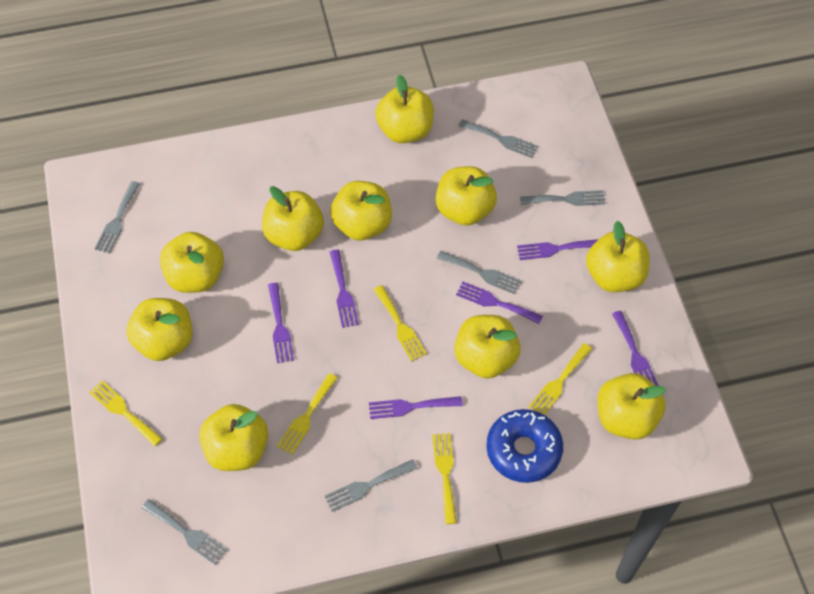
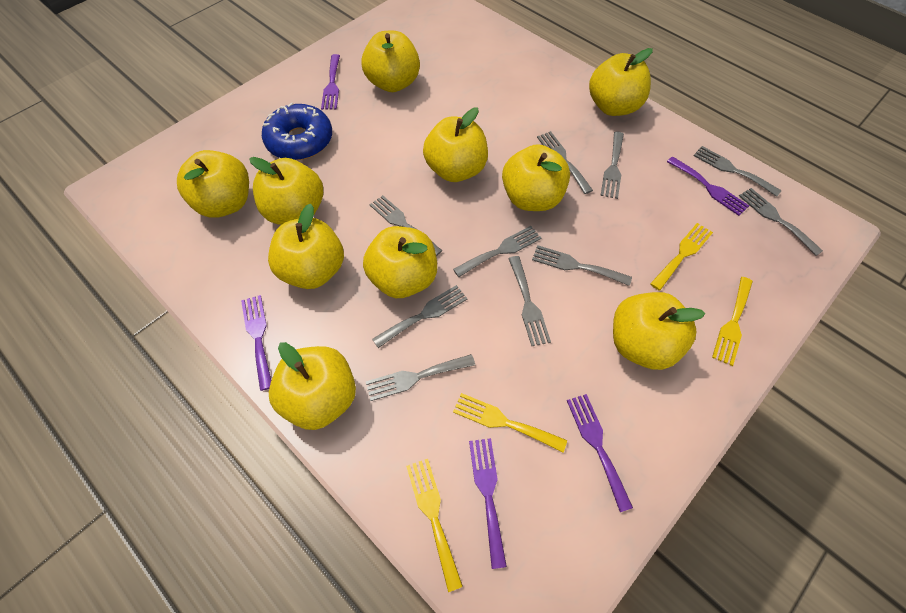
grey fork: [94,181,140,254] [142,499,227,565] [325,459,418,512] [437,251,522,294] [458,119,538,158] [520,190,605,206] = 6 -> [366,354,475,401] [369,195,442,256] [372,285,468,348] [453,226,541,277] [508,256,551,346] [532,245,632,286] [537,131,593,194] [601,132,624,199] [693,146,782,197] [739,188,823,256] = 10
purple fork: [268,283,294,363] [330,250,359,328] [369,396,463,419] [456,282,543,324] [517,239,599,260] [612,311,659,386] = 6 -> [241,295,271,391] [321,54,340,110] [469,438,507,569] [567,394,633,512] [667,156,749,216] = 5
yellow fork: [89,381,162,446] [277,373,337,455] [373,285,427,361] [432,433,457,524] [529,343,592,415] = 5 -> [406,459,463,592] [453,393,567,453] [650,223,713,291] [712,277,753,366] = 4

